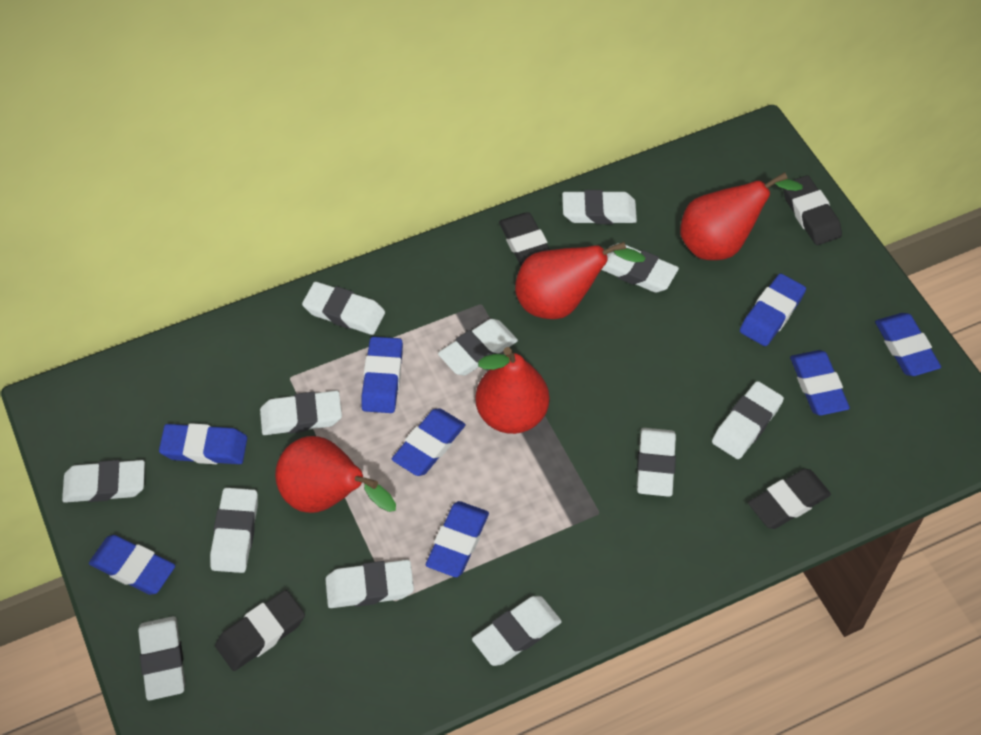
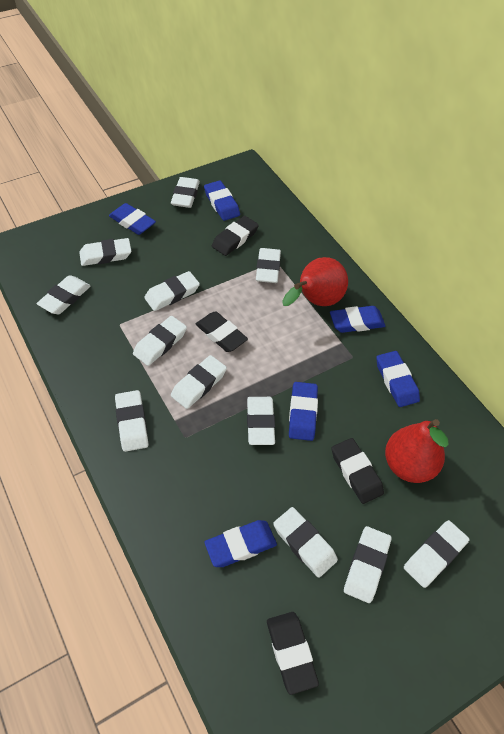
blue eraser: [89,535,175,595] [159,423,247,464] [361,337,403,413] [392,408,466,476] [426,501,489,577] [740,273,806,346] [790,350,850,416] [875,313,941,376] = 8 -> [109,203,156,235] [204,180,240,221] [205,520,277,567] [289,382,318,441] [330,306,385,333] [376,351,420,407] = 6
red pear: [275,436,396,513] [475,347,549,434] [515,242,646,319] [680,172,803,260] = 4 -> [282,257,348,306] [385,419,449,483] = 2

